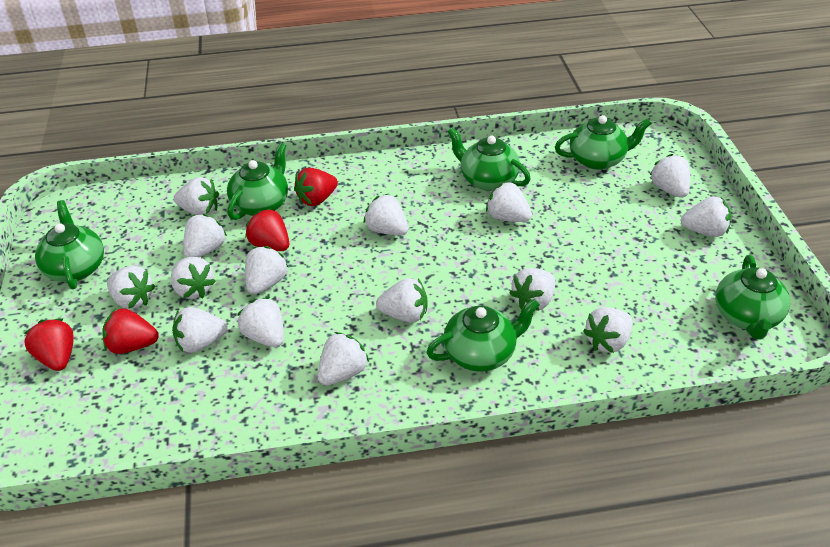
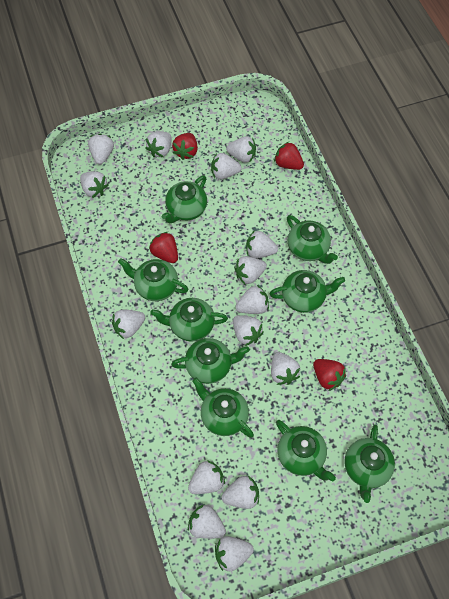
green teapot: [35,200,104,289] [227,142,288,220] [426,299,540,372] [448,127,531,191] [555,115,651,170] [716,255,790,340] = 6 -> [118,258,189,301] [150,298,228,342] [162,175,207,223] [171,338,250,384] [192,378,254,438] [269,270,345,313] [276,420,336,481] [287,215,338,264] [344,425,395,503] = 9

